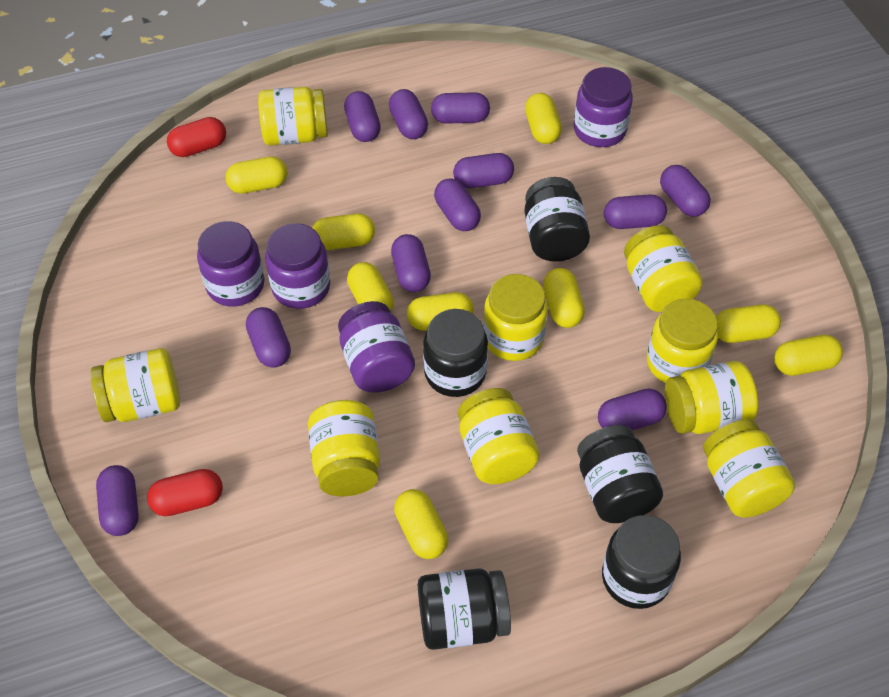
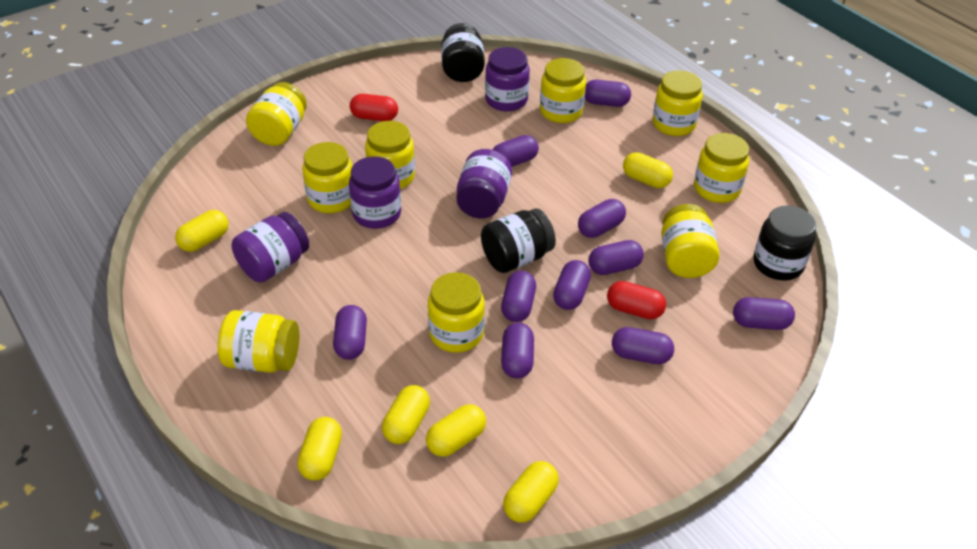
black jar: [418,568,511,650] [423,309,488,397] [524,177,590,262] [577,425,663,523] [602,515,681,609] = 5 -> [441,23,485,82] [481,208,556,273] [753,206,816,281] = 3
purple capsule: [96,465,139,536] [246,307,291,368] [344,91,381,142] [389,89,428,139] [391,234,431,292] [431,92,490,124] [434,178,481,231] [453,153,514,188] [598,389,667,430] [604,194,667,229] [660,165,711,217] = 11 -> [333,305,367,360] [493,135,539,167] [501,271,536,322] [501,323,534,379] [553,260,591,310] [578,199,626,238] [585,80,631,107] [588,240,644,275] [612,327,674,364] [733,297,795,330] = 10
yellow capsule: [226,156,287,194] [312,213,375,250] [347,262,394,311] [394,489,448,559] [407,292,474,331] [525,93,562,144] [543,268,585,328] [716,304,781,343] [774,335,843,376] = 9 -> [175,210,229,252] [297,417,342,481] [382,385,430,444] [426,404,486,457] [503,461,559,523] [623,152,673,188] = 6

